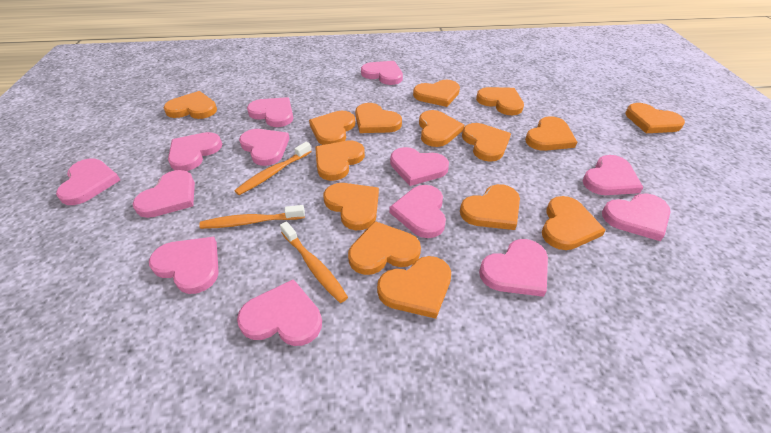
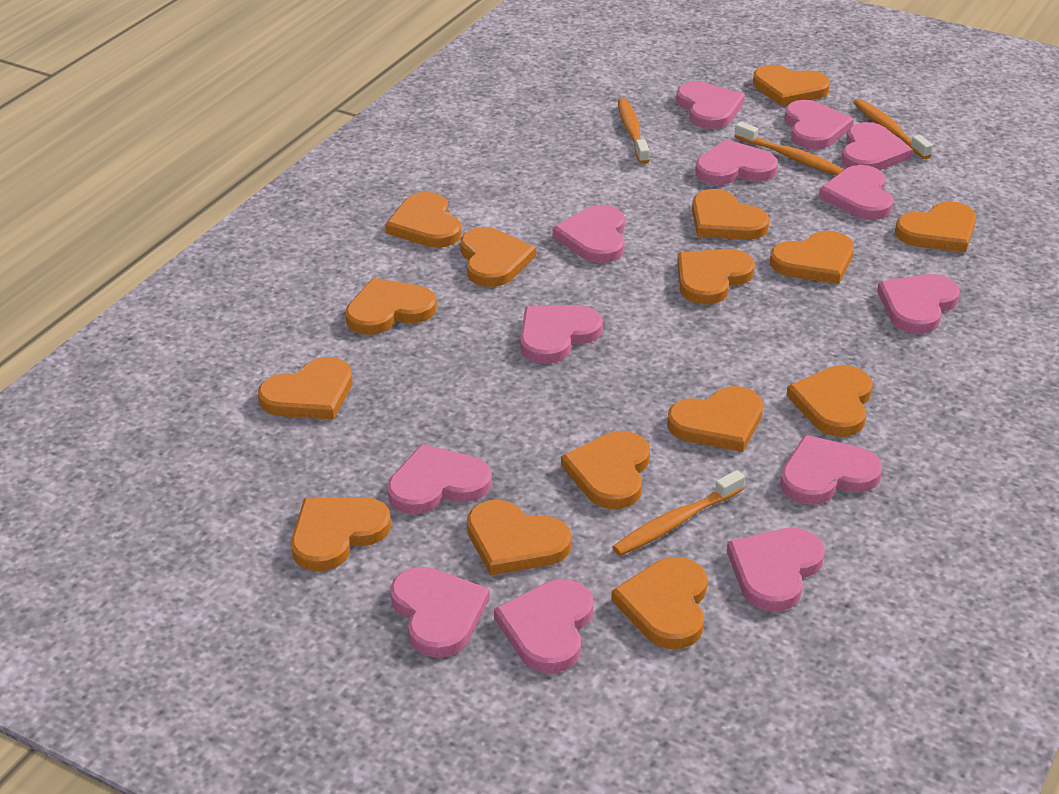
orange toothbrush: [199,205,305,229] [234,142,312,195] [280,221,348,303] = 3 -> [612,470,745,556] [618,98,649,164] [734,122,844,175] [853,99,933,159] = 4

